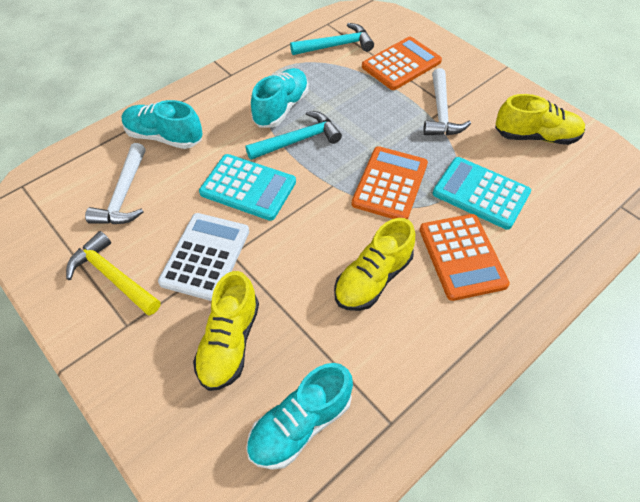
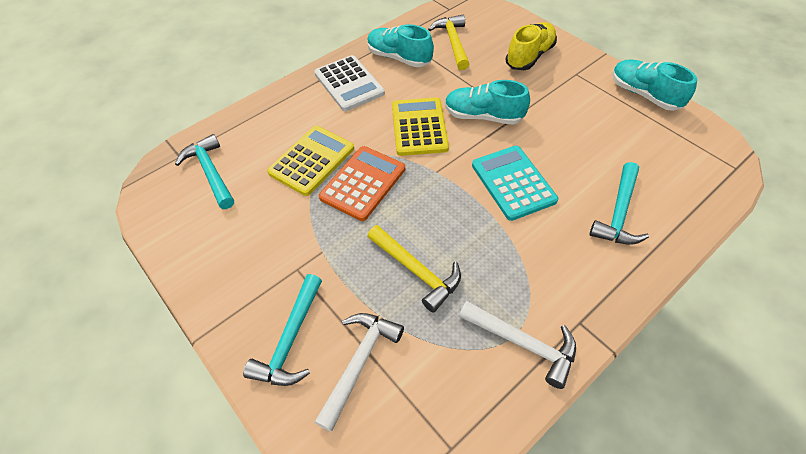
orange calculator: [351,146,428,219] [362,37,442,90] [419,214,510,301] = 3 -> [319,146,405,221] = 1
turquoise calculator: [199,154,296,221] [433,157,531,230] = 2 -> [472,146,558,221] = 1
turquoise hammer: [246,111,342,160] [290,23,374,55] = 2 -> [175,134,234,209] [243,274,322,386] [590,162,649,245] = 3
yellow calculator: none = 0 -> [267,126,354,196] [392,97,449,156] = 2
yellow hammer: [66,231,161,316] = 1 -> [367,225,461,313] [428,15,469,70] = 2
yellow shoe: [193,271,259,391] [334,218,415,311] [495,94,585,145] = 3 -> [505,22,557,70] = 1

